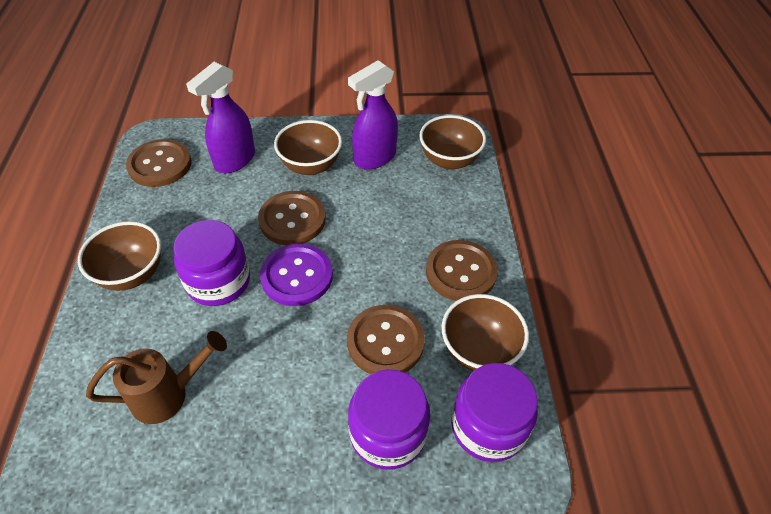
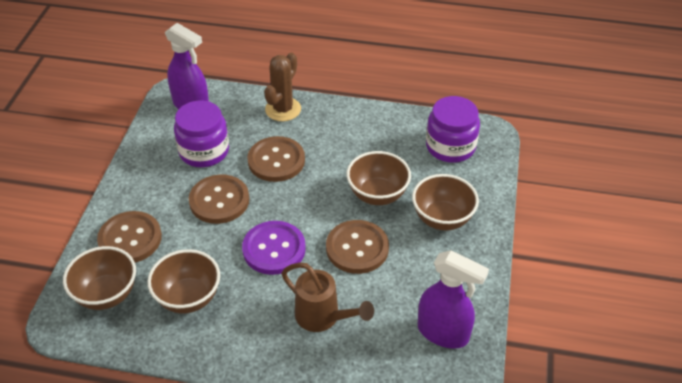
brown cactus: none = 0 -> [264,53,301,121] = 1
purple jar: [173,220,250,306] [348,369,430,470] [451,363,538,462] = 3 -> [174,101,229,167] [426,96,480,163] = 2

